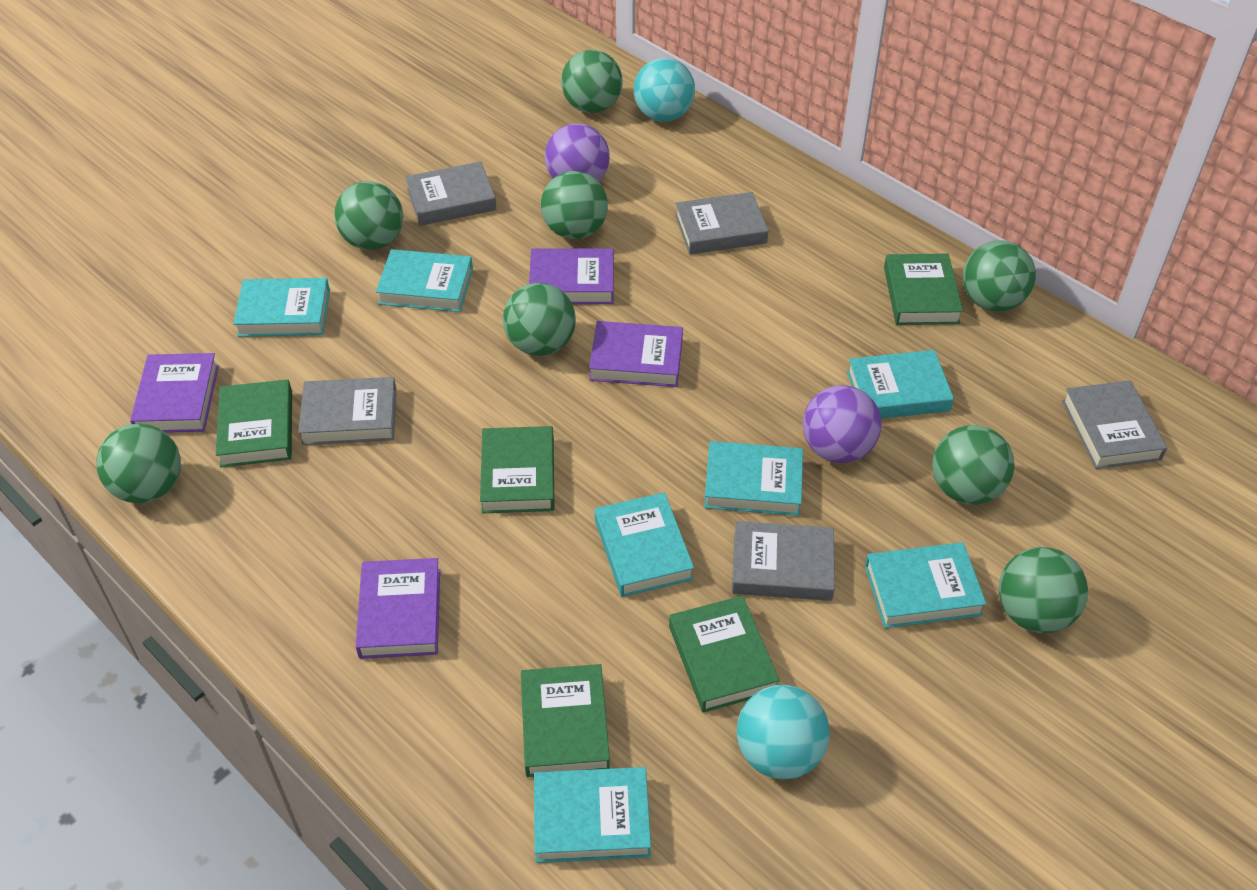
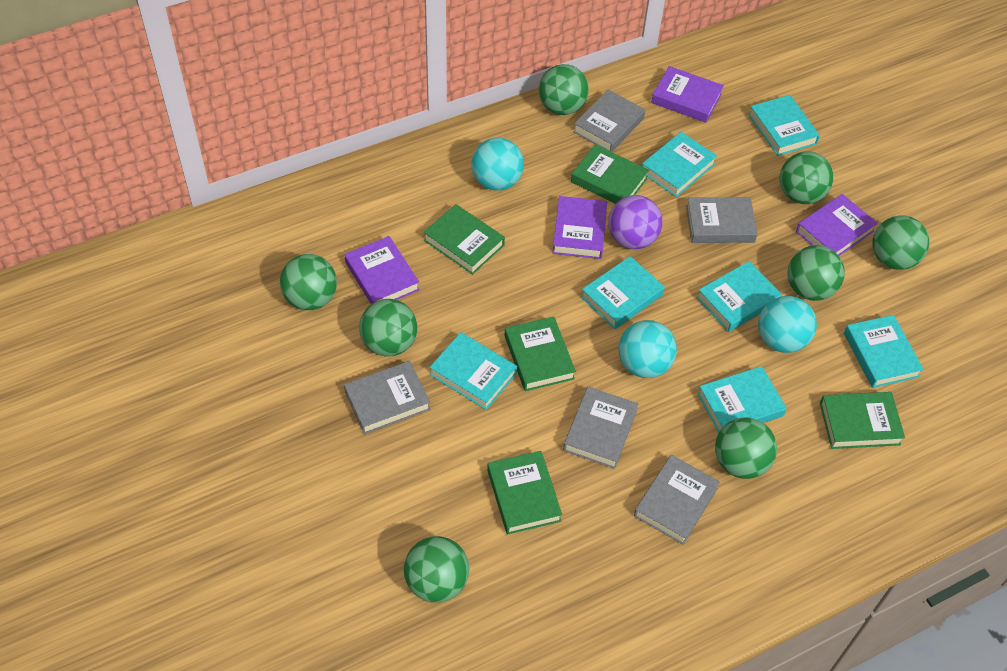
purple ball: [545,123,610,182] [803,385,882,463] = 2 -> [608,195,663,249] = 1
turquoise ball: [634,58,695,122] [737,685,830,779] = 2 -> [471,138,524,191] [618,320,677,378] [758,296,817,353] = 3

